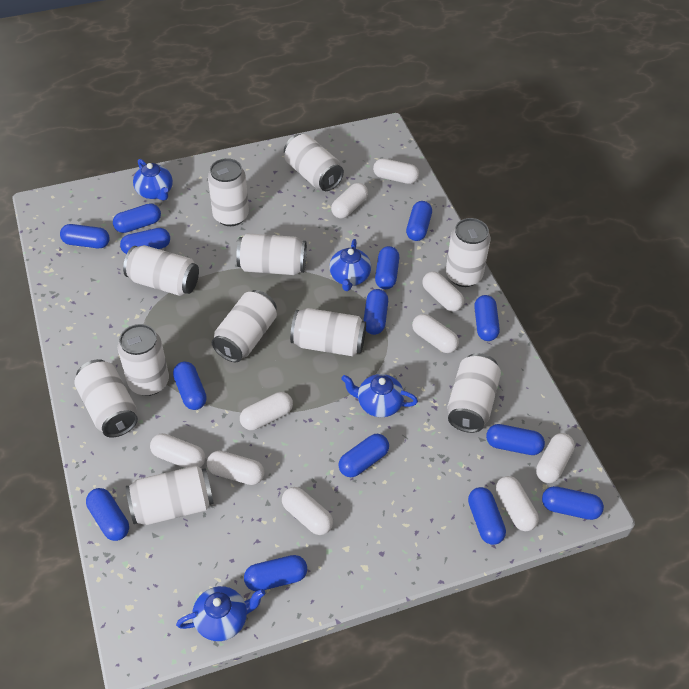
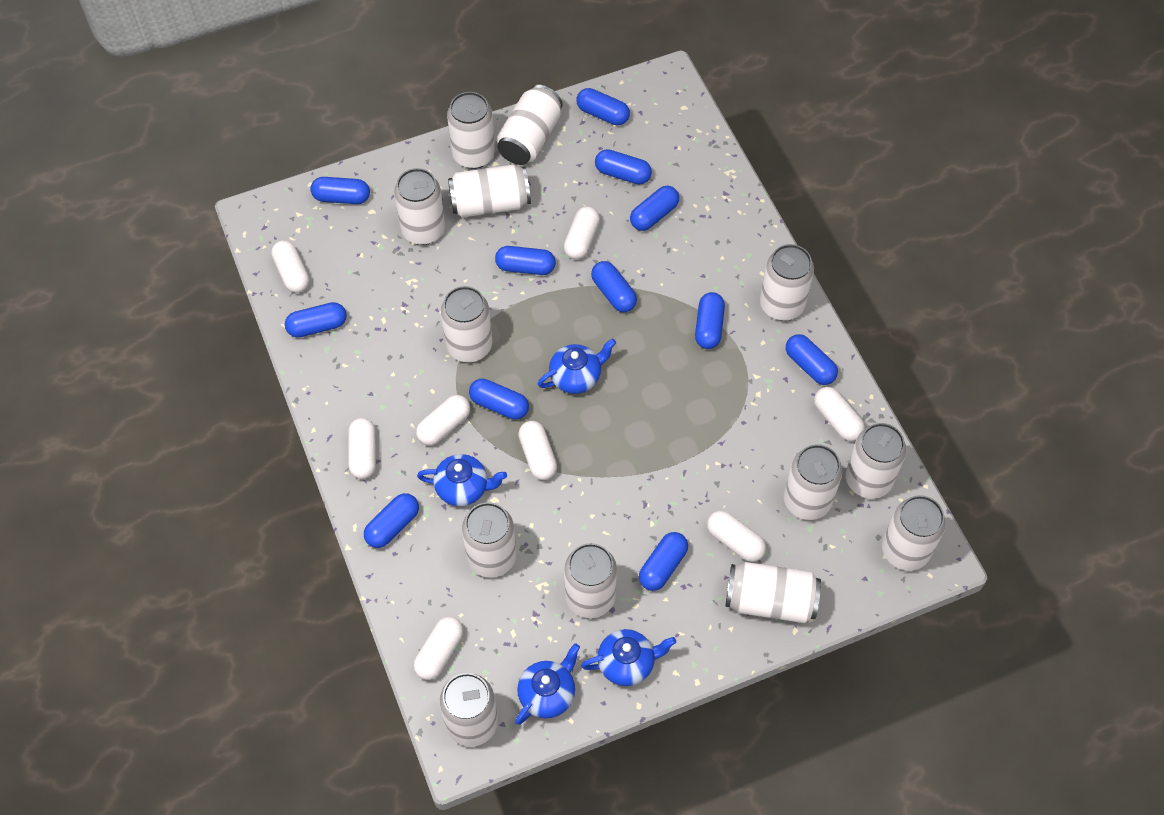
blue capsule: [60,224,110,248] [86,488,129,541] [113,203,161,233] [120,228,170,254] [173,362,207,410] [244,555,307,591] [338,434,389,478] [363,289,388,335] [375,246,399,289] [406,201,432,241] [468,487,506,545] [474,295,500,341] [486,424,545,455] [542,486,604,520] = 14 -> [285,302,347,338] [311,177,370,204] [364,493,419,548] [469,379,529,420] [495,246,556,275] [576,88,630,125] [591,261,637,312] [595,149,652,184] [630,186,679,231] [639,532,688,591] [695,292,725,349] [786,334,838,385] = 12
white can: [74,359,138,437] [118,324,169,396] [123,245,199,296] [126,465,214,525] [208,158,249,226] [212,290,277,363] [236,233,307,275] [284,134,344,191] [290,308,366,356] [446,218,491,287] [447,353,501,433] = 11 -> [394,168,445,245] [439,673,498,747] [441,286,492,362] [447,92,495,169] [448,165,531,217] [462,502,517,578] [497,85,563,165] [564,543,617,618] [726,562,821,623] [760,244,814,320] [784,444,843,520] [845,423,906,499] [882,495,946,571] = 13
white capsule: [150,433,205,468] [207,451,264,485] [240,392,293,430] [282,487,333,535] [331,183,368,219] [373,158,419,184] [412,314,459,353] [422,271,464,312] [496,476,539,531] [536,433,575,483] = 10 -> [271,240,310,293] [348,418,376,479] [414,617,463,680] [416,395,470,446] [518,421,557,480] [564,206,600,259] [707,511,766,562] [814,387,865,441] = 8

